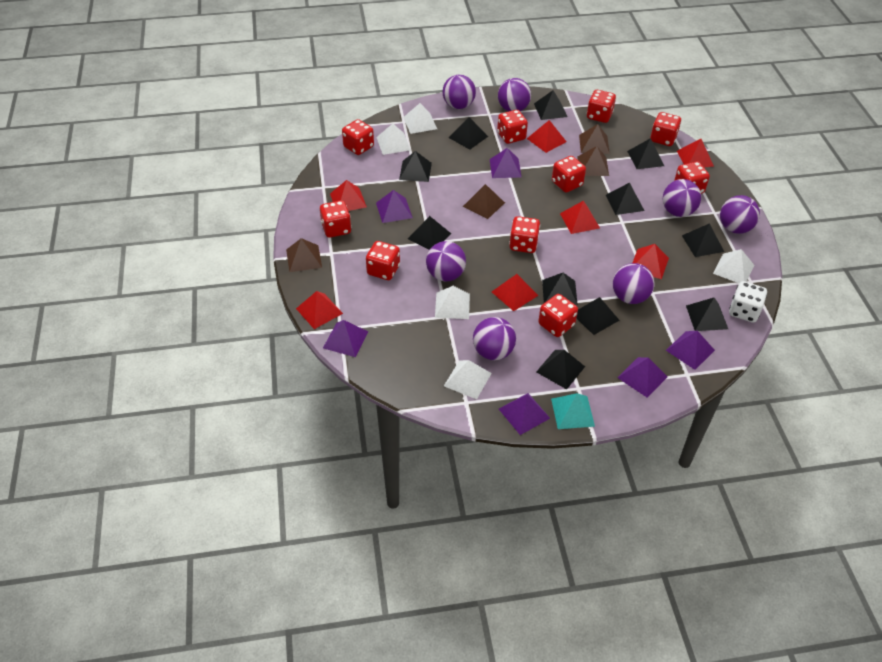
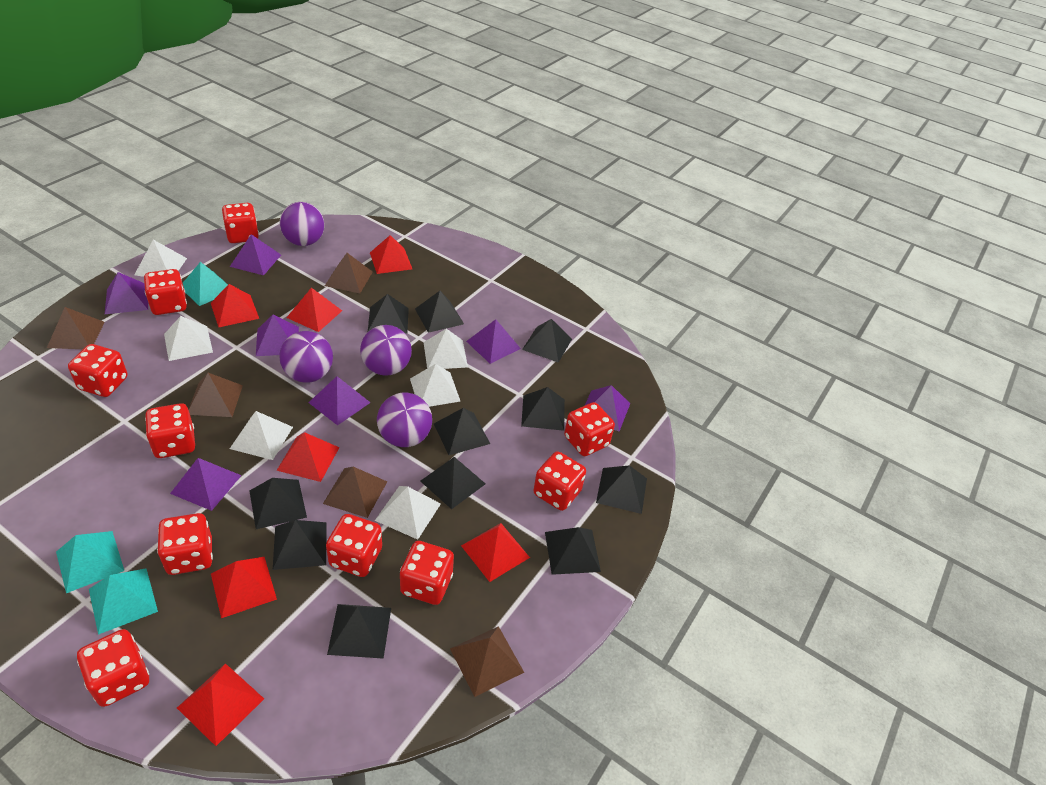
brown pyramid: [286,238,322,272] [463,184,505,219] [577,146,609,176] [579,124,610,154] = 4 -> [47,307,105,349] [188,373,243,417] [323,467,387,518] [325,253,373,293] [450,626,524,697] = 5
purple ball: [426,241,466,282] [442,75,476,109] [473,317,516,360] [498,78,531,111] [613,263,654,304] [663,179,701,217] [720,195,760,234] = 7 -> [279,331,333,383] [280,202,324,246] [360,325,412,376] [377,393,432,447] = 4
purple pyramid: [323,320,368,357] [376,190,413,223] [490,148,522,178] [499,393,550,435] [618,357,668,398] [666,331,715,370] = 6 -> [105,272,148,314] [170,458,242,511] [230,234,281,275] [256,315,299,356] [308,376,371,426] [466,319,521,364] [585,385,630,431] = 7
turquoise pyramid: [551,393,595,429] = 1 -> [56,531,124,593] [89,569,158,635] [183,262,228,306] = 3
white dice: [729,281,767,323] = 1 -> none = 0
white pyramid: [376,124,411,155] [403,103,437,134] [435,286,470,319] [444,360,492,399] [713,249,754,283] = 5 -> [134,240,187,277] [164,316,213,361] [230,411,293,460] [375,486,441,540] [410,364,461,407] [424,329,468,369] = 6

